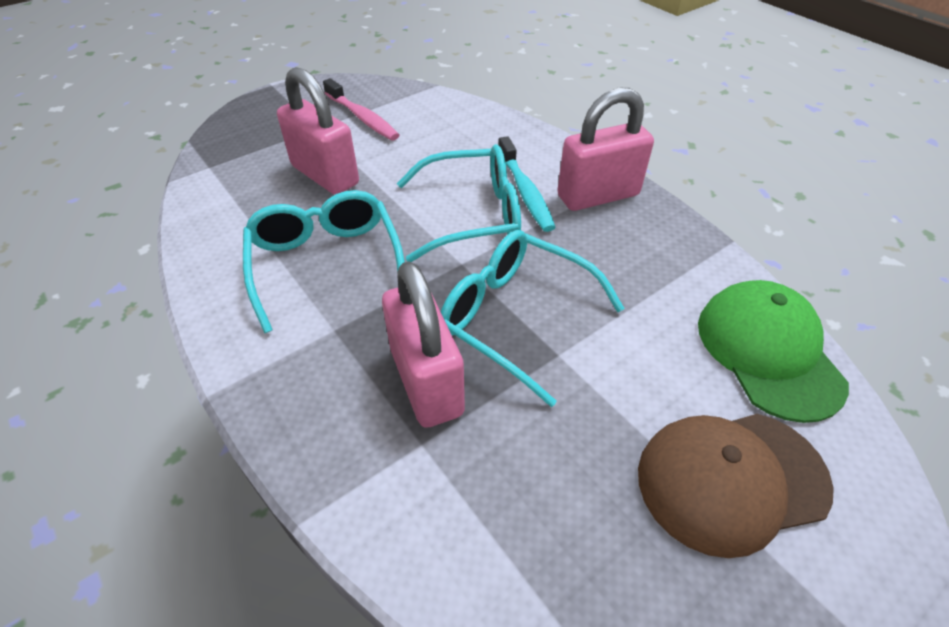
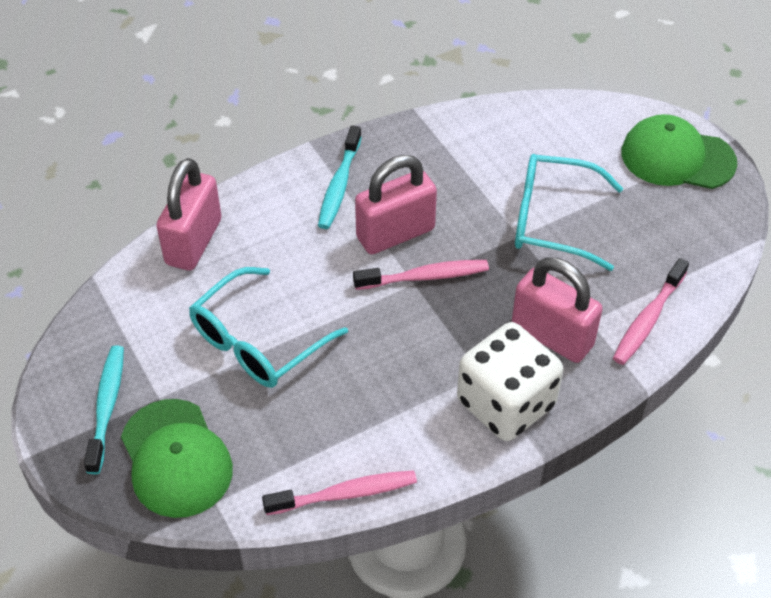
brown cap: [638,414,834,558] = 1 -> none = 0
green cap: [698,280,849,423] = 1 -> [121,399,233,518] [621,114,737,189] = 2
pink toothbrush: [323,78,400,141] = 1 -> [262,470,417,515] [353,260,489,290] [613,258,689,365] = 3
turquoise glasses: [243,190,405,333] [397,144,521,262] [441,230,625,407] = 3 -> [189,267,348,388] [515,154,623,271] = 2
turquoise toothbrush: [498,136,556,232] = 1 -> [84,346,124,474] [318,126,362,229] = 2
white dice: none = 0 -> [457,322,563,441] = 1

